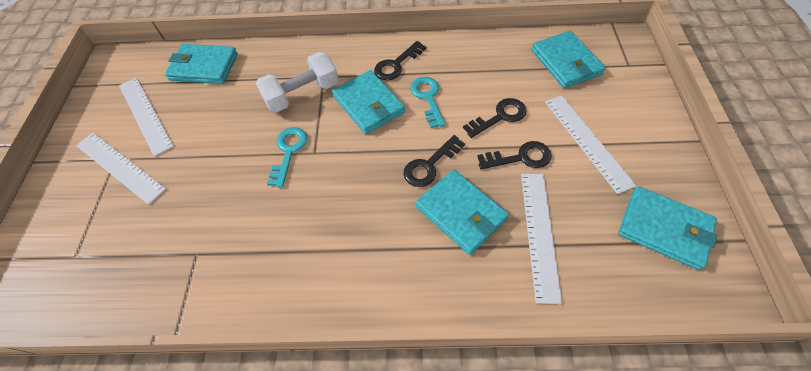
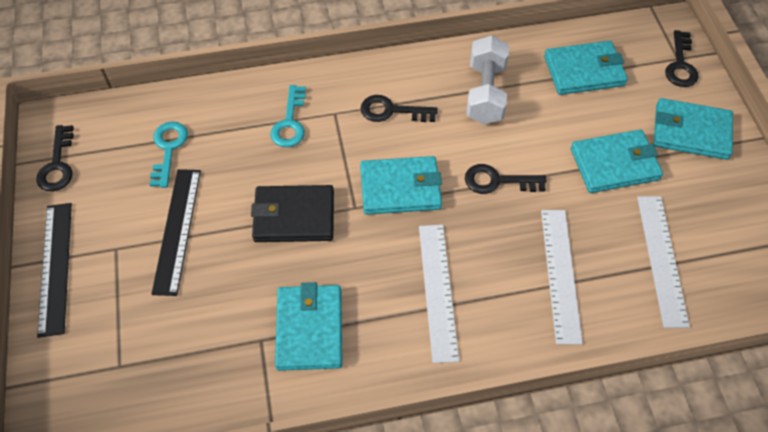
black ruler: none = 0 -> [37,203,72,338] [151,169,201,296] = 2
black wallet: none = 0 -> [251,185,334,242] = 1
white ruler: [76,133,166,205] [119,78,174,156] [521,174,562,304] [545,95,637,194] = 4 -> [419,225,459,363] [541,210,583,345] [637,196,690,328] = 3

